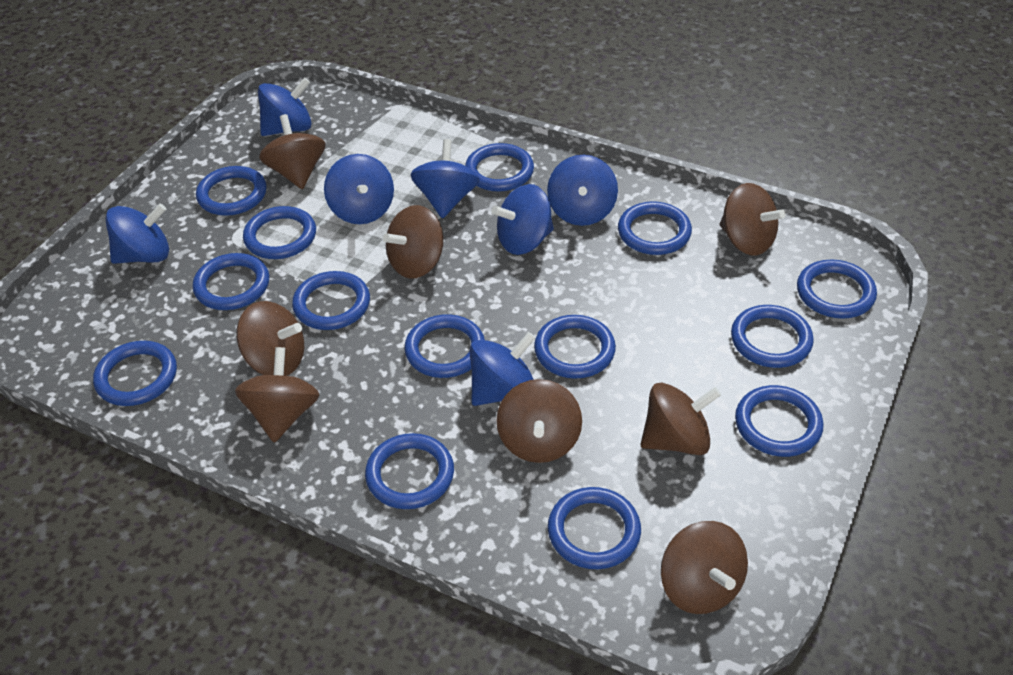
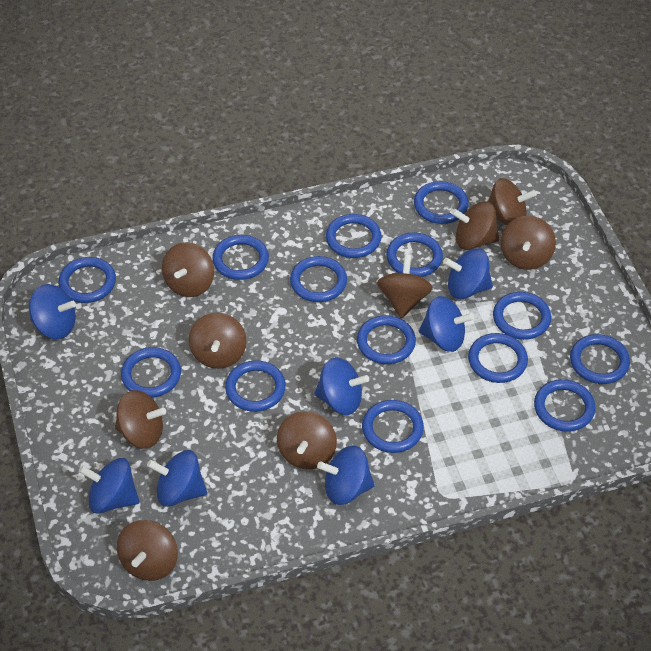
brown spinning top: [235,347,319,443] [236,301,304,376] [259,114,326,189] [383,205,443,278] [496,379,582,463] [640,382,721,455] [661,521,748,614] [720,183,786,255] = 8 -> [115,390,166,449] [117,520,178,581] [162,242,214,297] [189,312,247,369] [277,411,337,470] [377,254,433,319] [451,202,499,250] [488,178,537,225] [501,216,556,270] = 9

